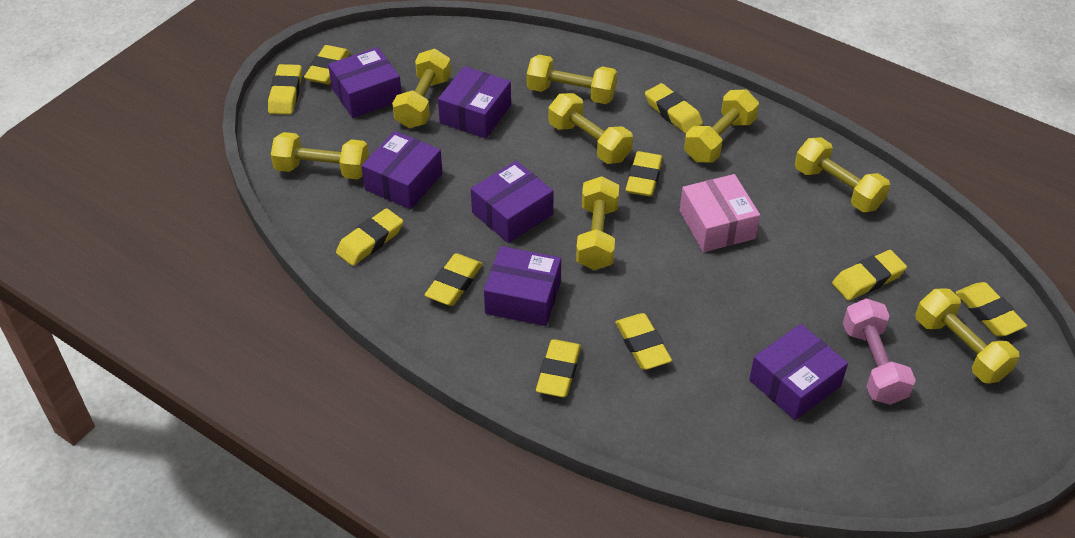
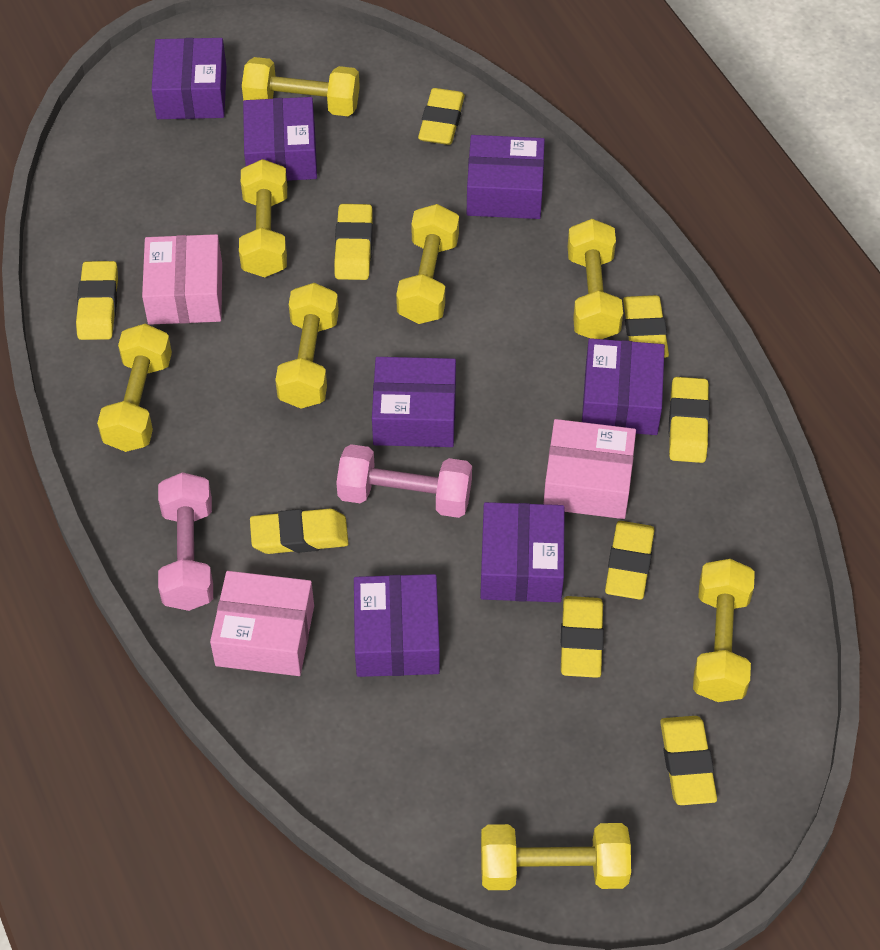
pink box: [680,174,760,252] = 1 -> [142,234,222,325] [210,571,314,676] [543,419,636,519] = 3
pink dumbbell: [843,298,916,405] = 1 -> [158,472,213,611] [336,444,472,518] = 2
purple box: [328,47,402,118] [361,131,443,209] [438,66,511,138] [471,161,554,243] [484,246,561,326] [749,324,848,420] = 6 -> [151,38,227,119] [243,97,317,181] [354,574,440,677] [372,357,456,447] [467,135,545,219] [480,502,565,602] [582,338,665,435] = 7
yellow eraser: [268,64,302,115] [304,45,350,85] [336,208,403,266] [425,253,483,306] [536,339,581,397] [615,313,672,370] [625,151,663,197] [645,83,703,134] [832,250,907,300] [955,282,1027,336] = 10 -> [76,261,118,340] [250,509,349,554] [334,204,373,280] [418,88,465,145] [561,596,604,678] [605,521,654,600] [623,295,669,358] [660,716,717,805] [669,377,710,463] = 9

